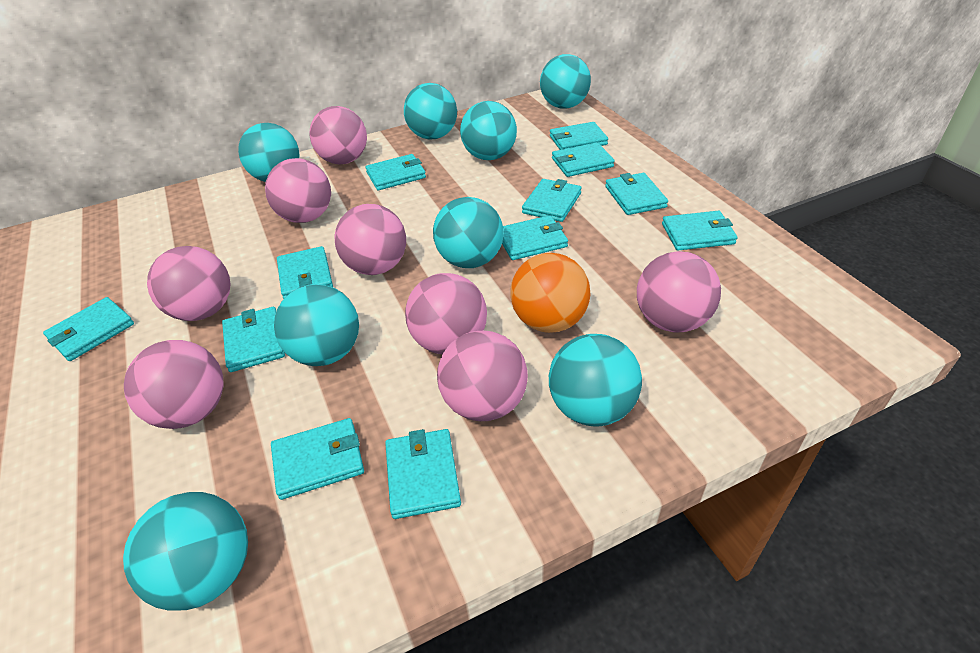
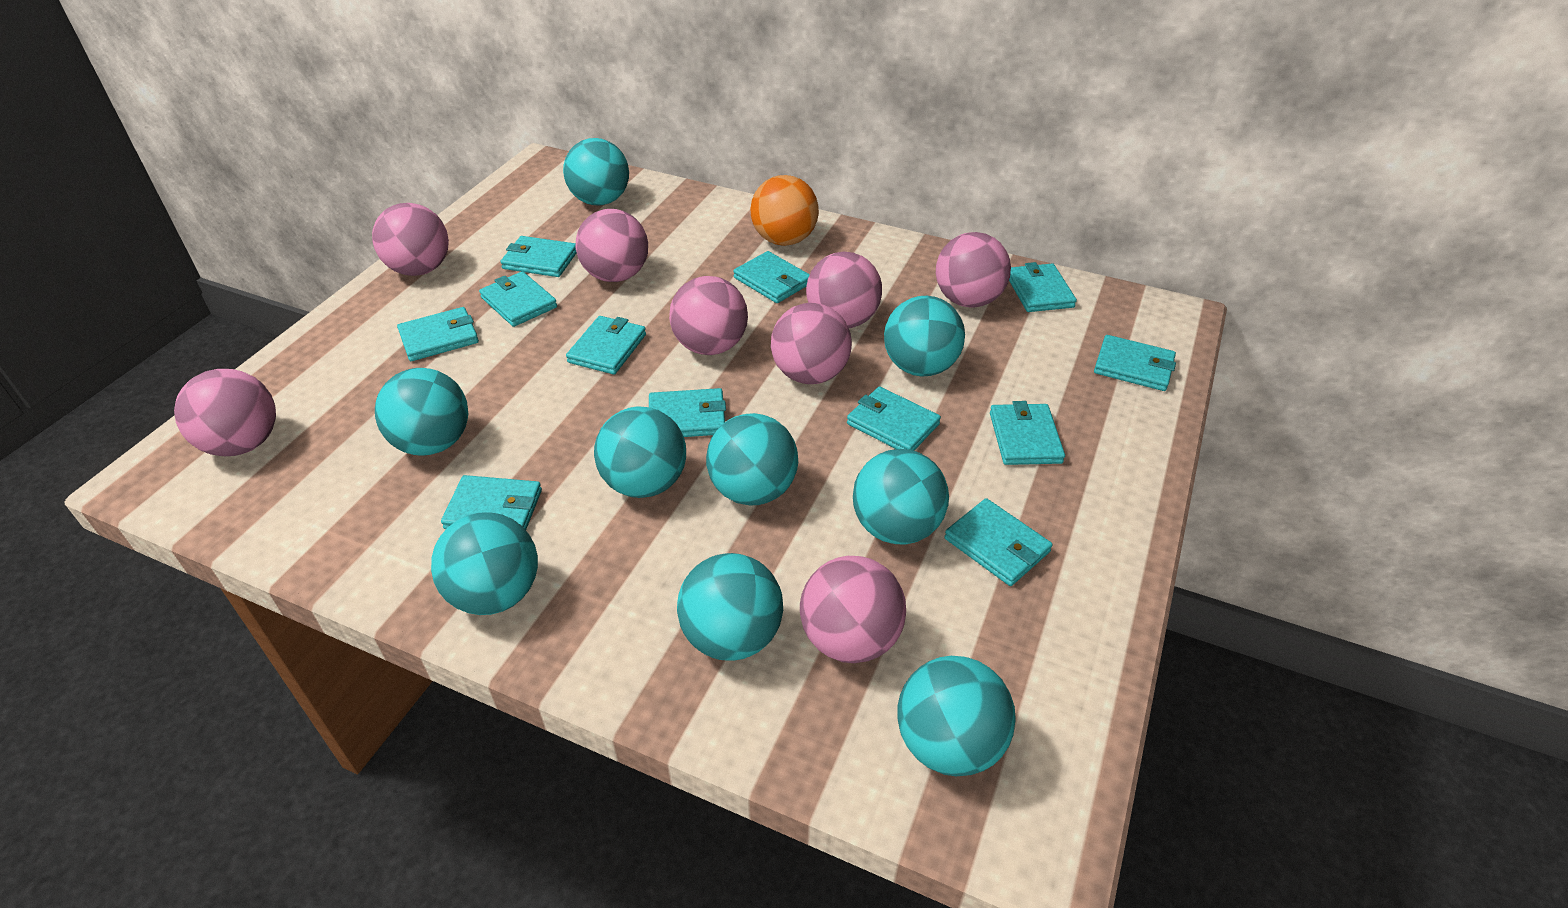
turquoise ball: [123,492,248,611] [238,123,300,182] [274,284,359,366] [404,83,457,140] [433,197,504,268] [460,101,517,160] [540,54,591,109] [549,334,642,427] = 8 -> [375,368,468,456] [431,512,538,615] [563,138,629,205] [594,406,686,498] [677,553,783,661] [706,413,798,505] [853,449,949,545] [884,296,965,376] [897,656,1016,776] = 9

